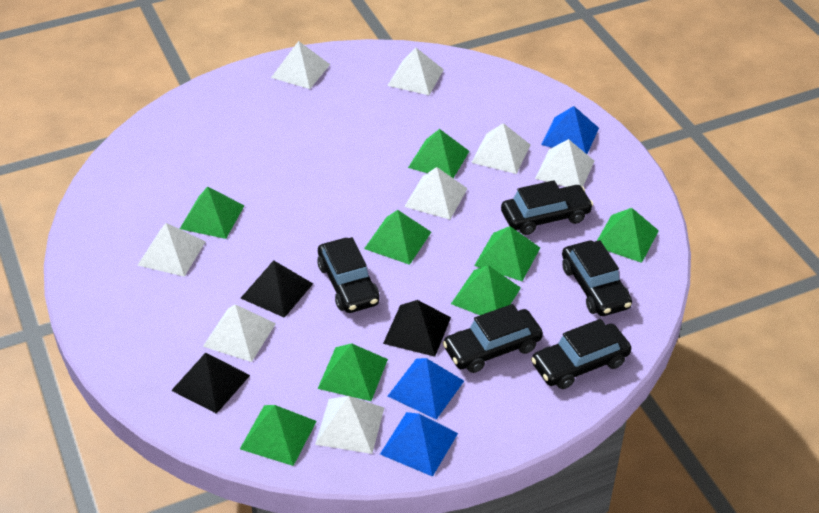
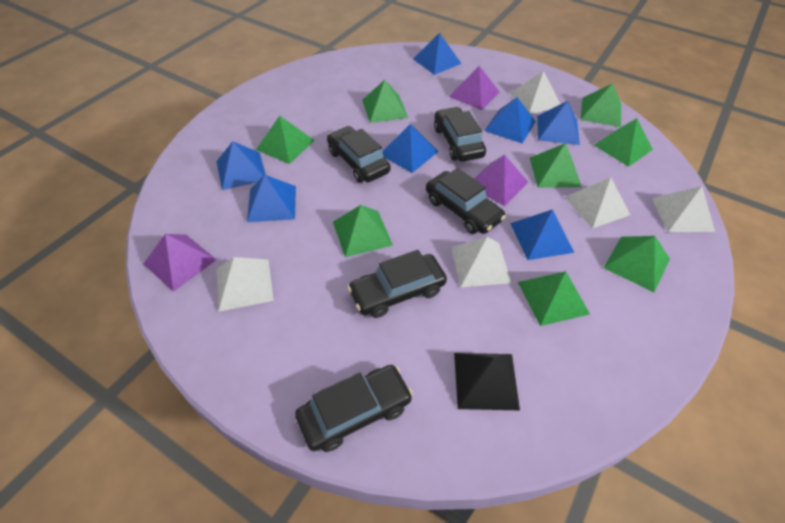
black pyramid: [171,353,250,414] [241,260,313,318] [383,300,451,357] = 3 -> [454,353,520,410] = 1
blue pyramid: [380,412,458,477] [388,358,464,420] [541,106,599,154] = 3 -> [216,141,266,190] [247,175,296,222] [382,124,438,173] [413,33,462,75] [484,97,536,144] [510,209,575,260] [537,101,580,145] = 7
purple pyramid: none = 0 -> [143,234,217,292] [449,66,499,110] [474,155,528,206] = 3
white pyramid: [138,223,205,277] [203,304,276,362] [271,41,330,89] [315,396,384,454] [388,48,444,95] [404,167,468,220] [471,123,530,174] [535,139,594,187] = 8 -> [216,257,274,312] [451,237,512,288] [510,71,560,114] [565,177,630,229] [652,186,715,232] = 5

